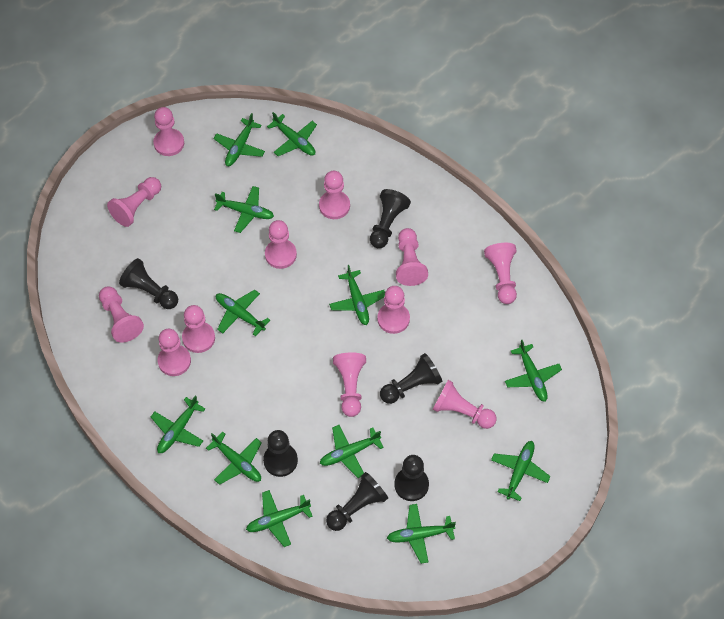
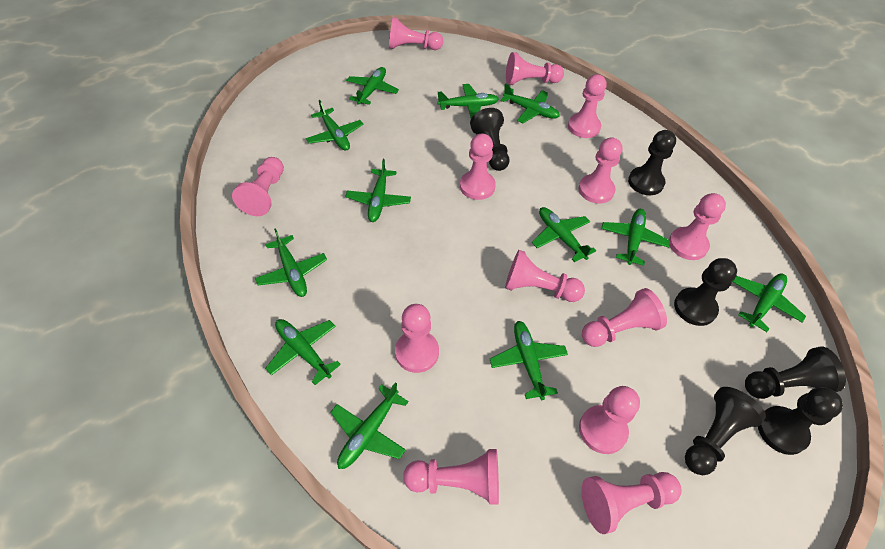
pink pawn: [99,286,144,343] [107,177,161,227] [153,107,184,156] [158,329,191,376] [182,305,215,353] [265,220,297,269] [319,171,350,219] [333,352,366,417] [377,286,410,334] [396,228,428,286] [433,380,497,429] [484,243,517,304] = 12 -> [232,157,284,216] [389,17,443,50] [395,304,439,373] [403,449,499,505] [460,133,496,200] [505,250,585,302] [506,52,564,85] [568,74,607,138] [579,137,622,204] [579,386,640,454] [581,472,682,534] [582,288,667,347] [669,193,726,260] = 13

